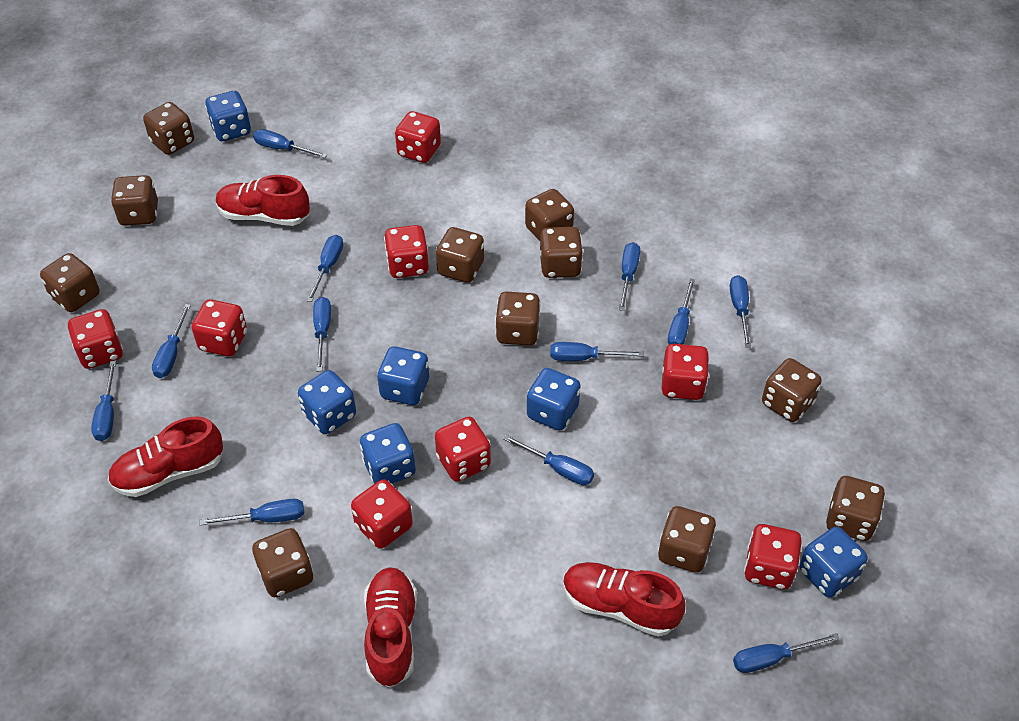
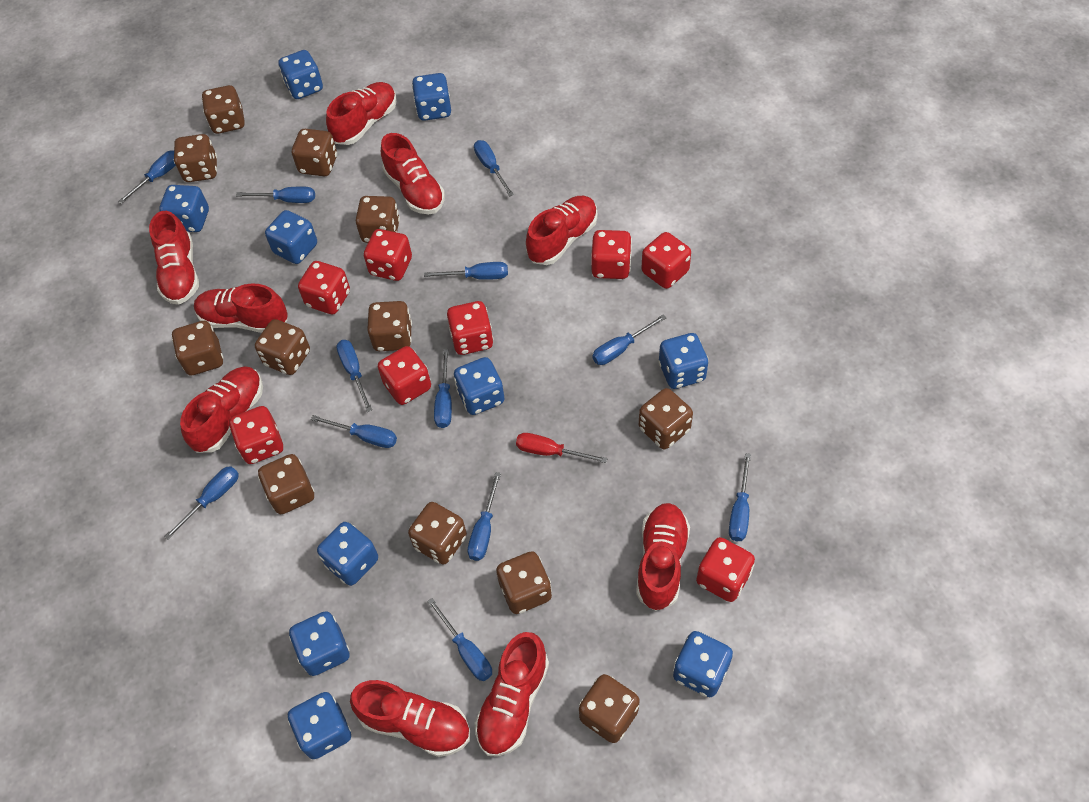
blue dice: [205,91,251,141] [298,370,356,434] [360,423,416,484] [377,346,429,405] [527,368,581,430] [799,527,868,597] = 6 -> [159,185,209,232] [265,210,317,264] [278,50,323,99] [288,692,351,759] [289,611,350,676] [317,522,378,586] [412,73,451,121] [454,357,505,415] [658,333,709,389] [673,631,733,697] = 10
brown dice: [40,253,100,312] [111,175,158,226] [143,102,194,155] [252,528,313,597] [436,227,484,283] [495,291,541,346] [525,189,574,241] [540,227,583,278] [658,506,716,573] [762,358,822,422] [826,476,885,541] = 11 -> [172,321,223,375] [174,134,217,182] [202,85,245,134] [255,319,310,375] [258,454,314,514] [292,129,337,176] [356,196,400,243] [367,301,412,351] [408,502,467,565] [496,551,552,614] [579,674,640,743] [639,388,693,449] = 12
red screwdriver: none = 0 -> [516,433,608,463] = 1
red shoe: [108,416,223,497] [216,175,310,226] [364,567,417,688] [563,562,686,636] = 4 -> [149,211,199,305] [180,366,263,453] [194,284,288,333] [326,82,397,145] [350,680,470,757] [381,133,445,214] [474,632,549,757] [526,196,598,265] [636,503,690,611] = 9

